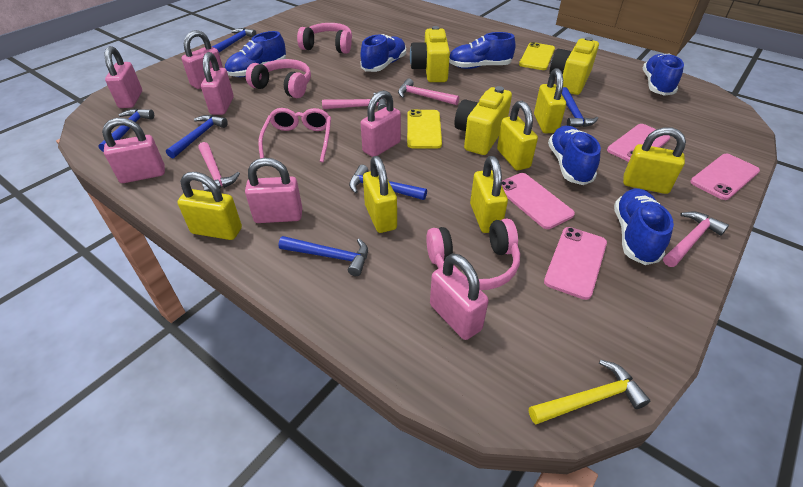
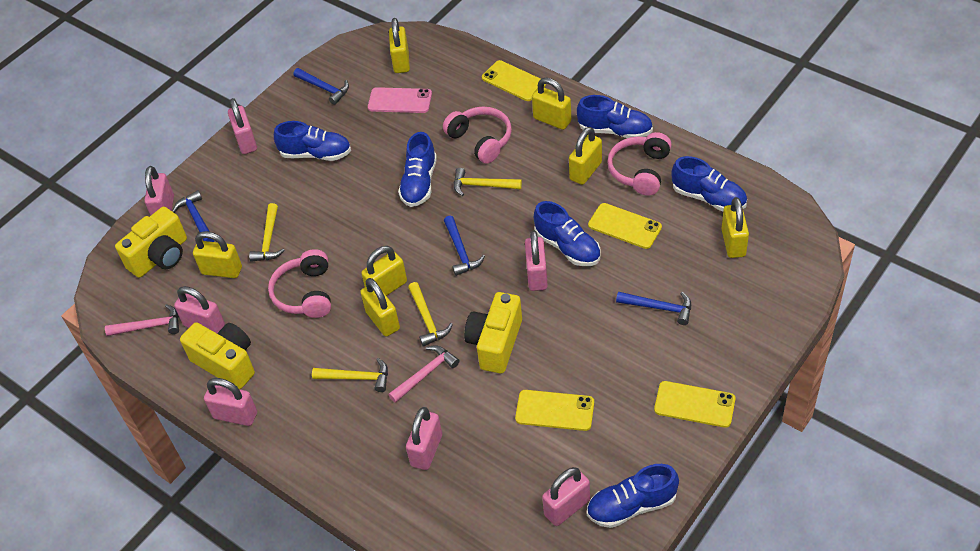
blue hammer: [98,109,154,152] [166,115,228,158] [212,28,257,52] [278,236,368,276] [349,165,427,200] [562,87,598,127] = 6 -> [172,190,214,242] [294,68,349,105] [444,216,485,276] [616,292,691,325] = 4
pink glasses: [258,108,331,162] = 1 -> none = 0
pink hammer: [198,142,240,192] [322,93,387,111] [398,78,459,105] [663,212,729,267] = 4 -> [105,304,179,336] [389,345,460,403] = 2
pink phone: [502,173,575,229] [544,227,607,300] [607,124,670,162] [690,154,760,200] = 4 -> [368,87,432,113] = 1
yellow hammer: [529,360,650,425] = 1 -> [249,203,285,262] [312,358,388,392] [408,282,453,346] [454,168,522,196] = 4
yellow padlock: [177,172,242,240] [363,156,397,233] [470,156,508,233] [497,101,538,170] [534,68,566,133] [623,127,686,194] = 6 -> [193,231,242,278] [360,278,400,337] [361,246,407,296] [389,18,410,73] [532,78,571,130] [569,127,602,185] [721,197,749,258] = 7
yellow phone: [407,109,442,149] [519,42,555,70] = 2 -> [482,60,546,101] [515,390,594,431] [588,203,662,249] [654,381,735,428] = 4

